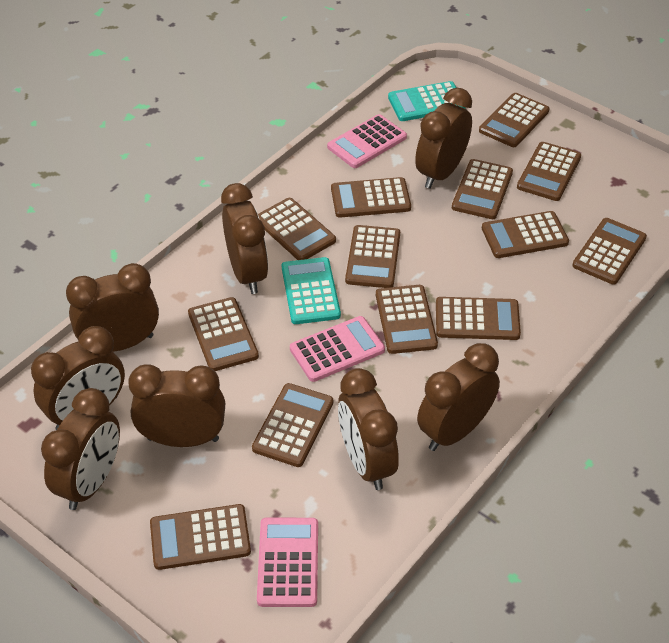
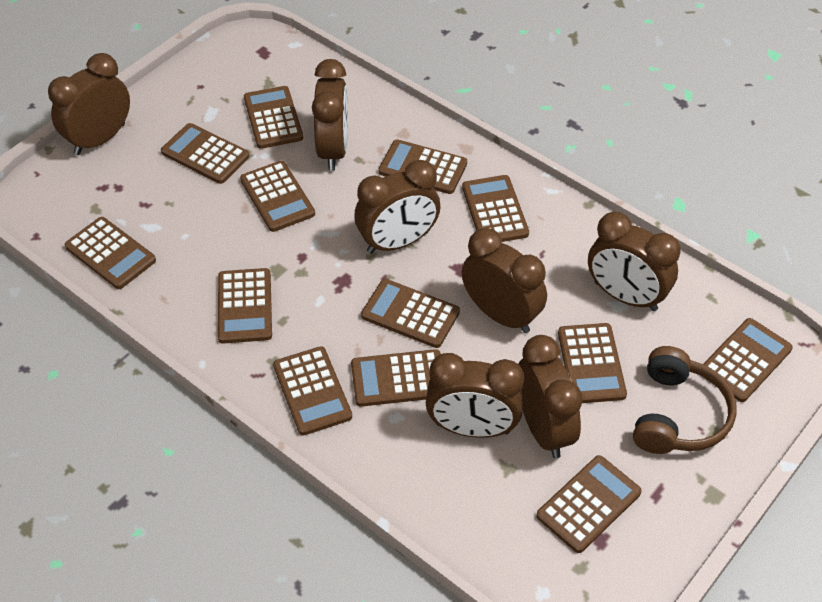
brown clock: [31,326,125,430] [41,388,120,510] [66,263,159,352] [128,364,225,447] [221,183,268,294] [338,368,399,490] [415,88,472,189] [417,343,500,451] = 8 -> [48,53,130,155] [312,59,348,171] [354,160,441,254] [426,353,524,438] [462,228,547,333] [518,335,583,458] [588,212,681,311] = 7
brown headphones: none = 0 -> [633,346,736,454] = 1
pink calculator: [257,518,318,607] [290,316,385,382] [327,114,407,168] = 3 -> none = 0
turquoise calculator: [282,257,341,324] [388,81,466,121] = 2 -> none = 0

